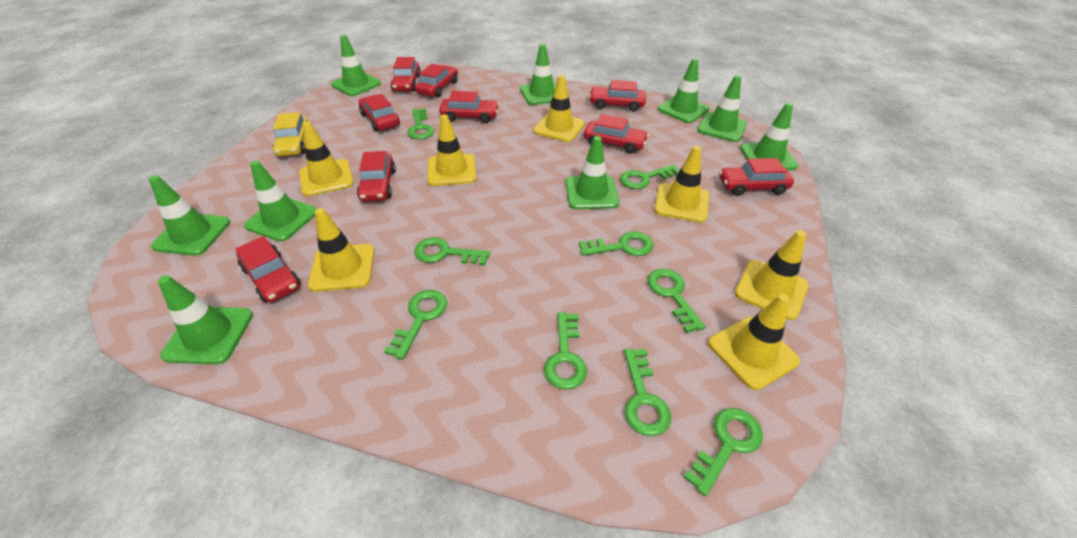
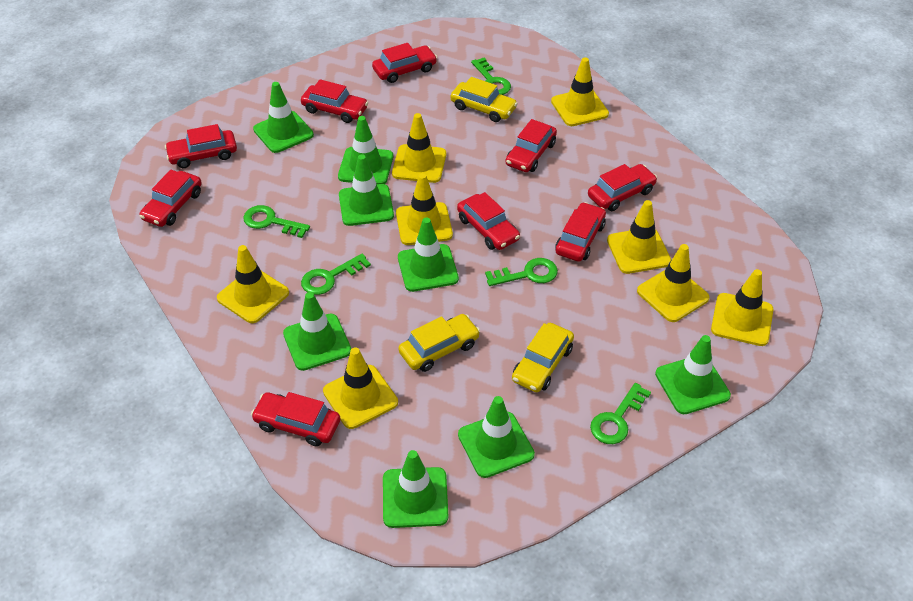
green key: [384,290,447,360] [407,109,434,140] [414,237,490,266] [544,312,587,390] [579,231,653,256] [620,165,679,189] [624,348,671,436] [647,268,706,333] [683,408,763,496] = 9 -> [243,205,310,238] [301,254,371,295] [471,58,511,95] [485,258,558,286] [590,383,651,444] = 5
green traffic cone: [149,175,230,256] [158,275,253,364] [244,161,317,241] [331,35,381,96] [520,44,556,105] [566,136,619,209] [658,58,710,123] [697,75,747,142] [740,103,798,170] = 9 -> [253,82,314,153] [283,292,351,371] [338,116,393,184] [339,154,394,226] [383,450,448,528] [398,217,459,292] [458,396,535,478] [655,335,731,414] = 8
yellow car: [273,112,308,157] = 1 -> [398,314,480,372] [450,77,518,122] [512,323,574,392] = 3
yellow traffic cone: [299,122,354,196] [308,208,375,292] [427,114,476,186] [533,75,585,142] [654,146,709,223] [708,294,800,390] [735,230,809,320] = 7 -> [217,245,289,323] [323,347,398,429] [392,113,446,183] [396,173,453,245] [551,57,609,126] [607,200,671,274] [637,244,709,322] [711,269,773,346] = 8

